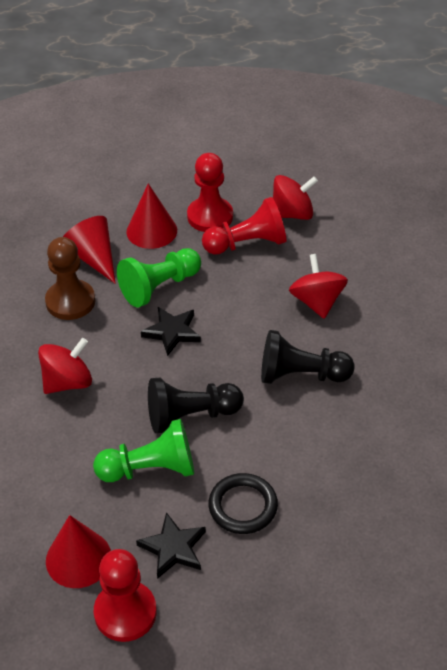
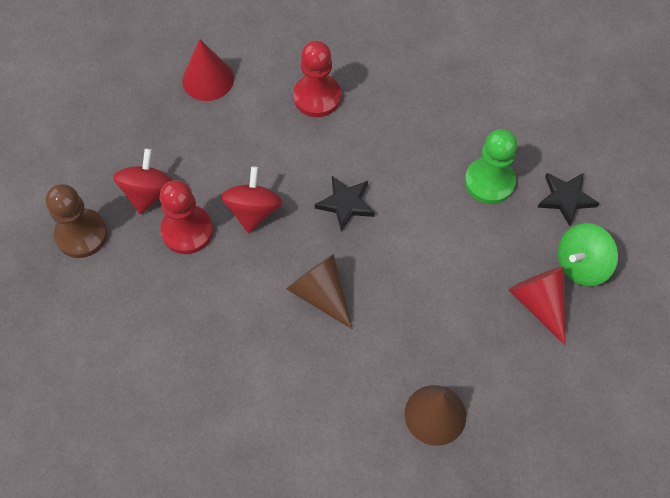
black pawn: [148,378,244,433] [261,330,355,384] = 2 -> none = 0
black ring: [208,473,278,534] = 1 -> none = 0
brown cone: none = 0 -> [286,254,353,329] [405,385,466,446] = 2
green pawn: [93,419,194,482] [117,248,201,307] = 2 -> [465,129,517,204] = 1
green spinning top: none = 0 -> [558,223,618,286] = 1
red cone: [46,515,111,588] [63,216,116,284] [127,183,177,249] = 3 -> [182,39,234,101] [508,267,566,345] = 2
red pawn: [94,549,157,642] [187,153,233,232] [202,197,286,255] = 3 -> [160,180,213,254] [293,41,341,117] = 2
red spinning top: [38,338,92,394] [273,175,318,220] [289,254,348,319] = 3 -> [113,148,173,214] [221,166,282,233] = 2

